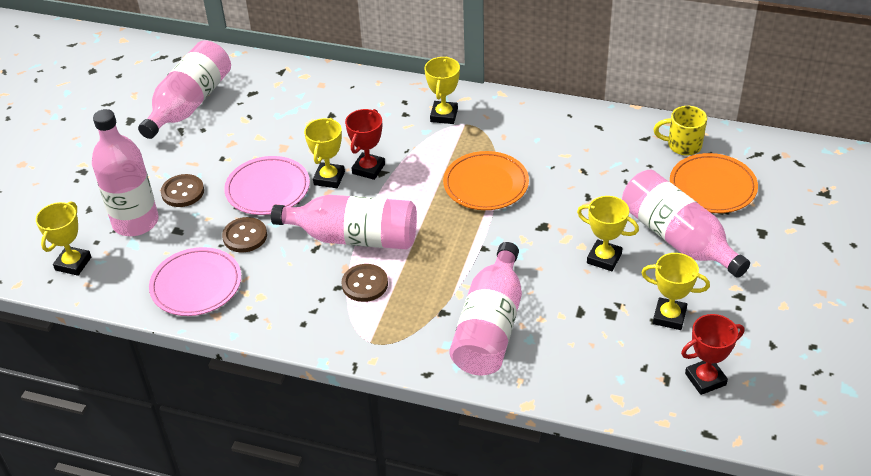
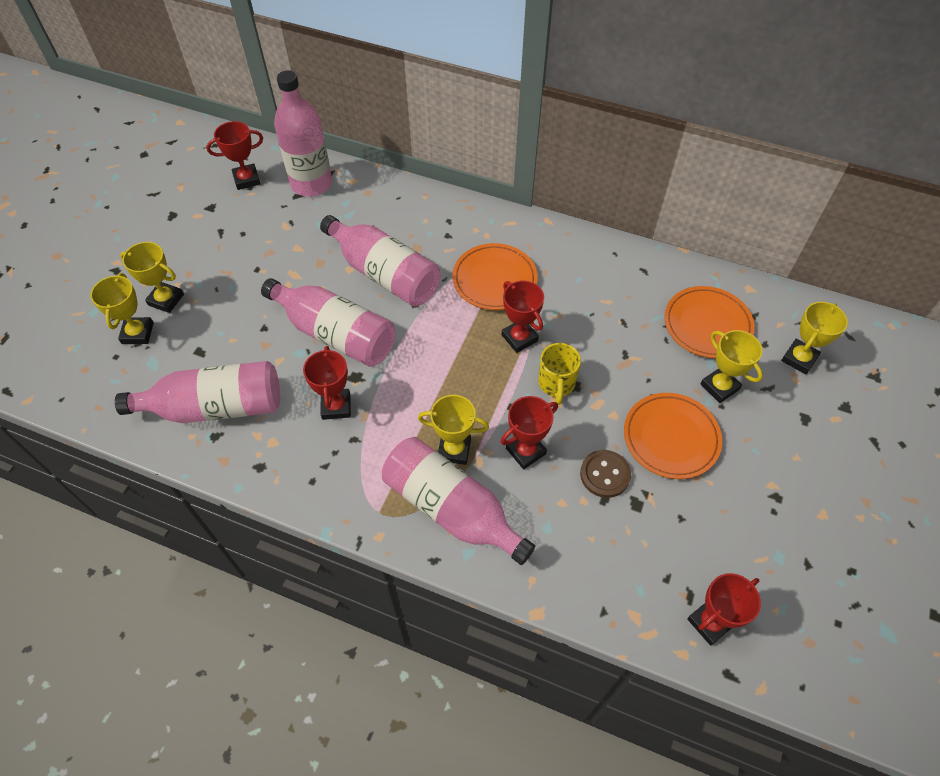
brown button: [161,174,204,207] [222,217,267,252] [342,264,388,302] = 3 -> [580,450,631,498] = 1
orange plate: [443,151,529,210] [670,153,758,213] = 2 -> [452,243,538,310] [624,393,722,479] [664,286,755,358] = 3
pink plate: [149,247,241,316] [224,156,310,215] = 2 -> none = 0
red trophy: [345,109,385,180] [681,314,744,395] = 2 -> [206,121,263,190] [303,346,351,420] [501,396,558,469] [502,281,544,353] [687,573,761,646] = 5

